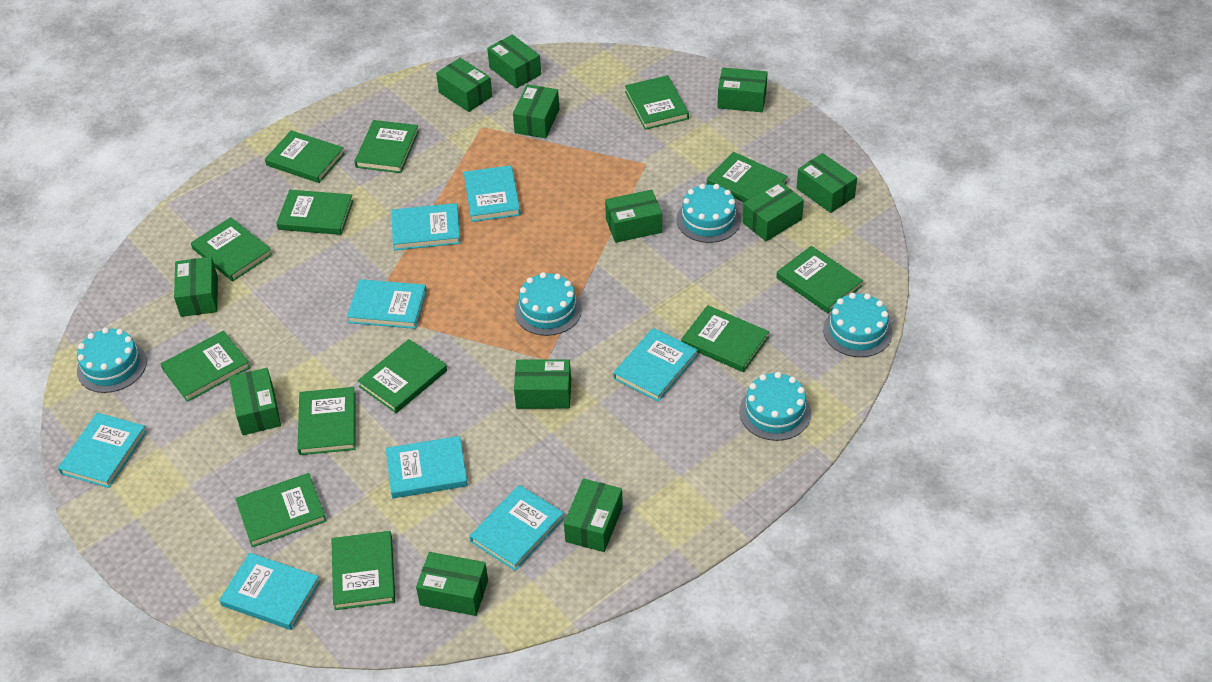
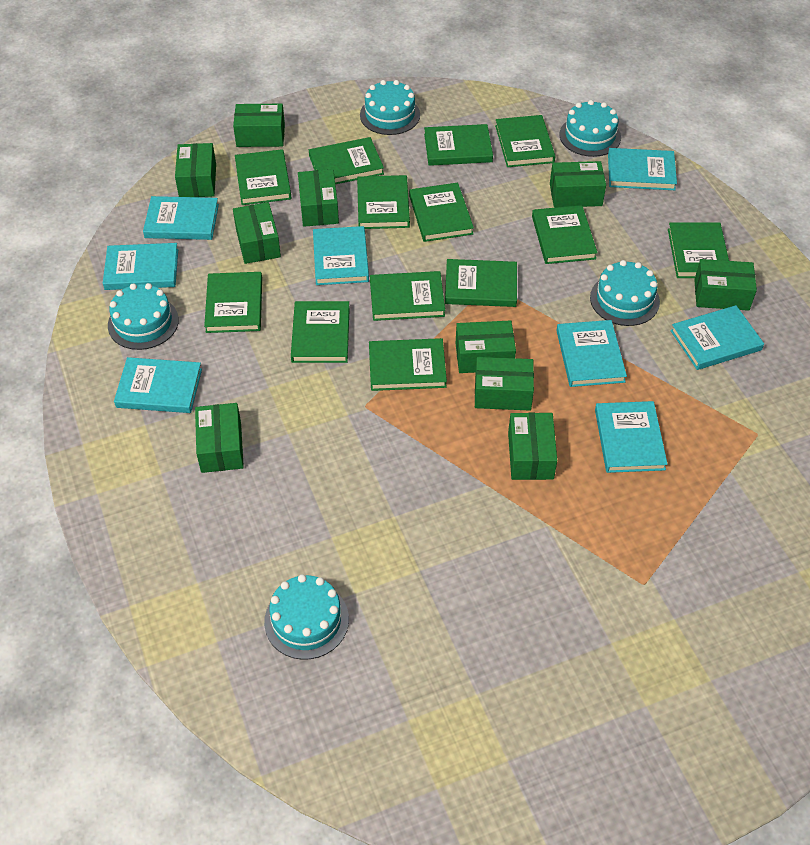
green box: [174,257,218,317] [229,368,281,435] [416,552,488,616] [436,58,492,112] [487,34,541,88] [513,84,559,138] [514,359,571,409] [564,478,623,552] [605,190,662,243] [717,68,768,112] [742,181,804,241] [797,153,857,213] = 12 -> [175,143,216,197] [195,403,244,473] [233,104,285,147] [233,202,281,264] [298,169,339,227] [456,320,516,373] [475,357,534,411] [508,413,557,480] [550,161,606,208] [694,259,757,311] = 10

